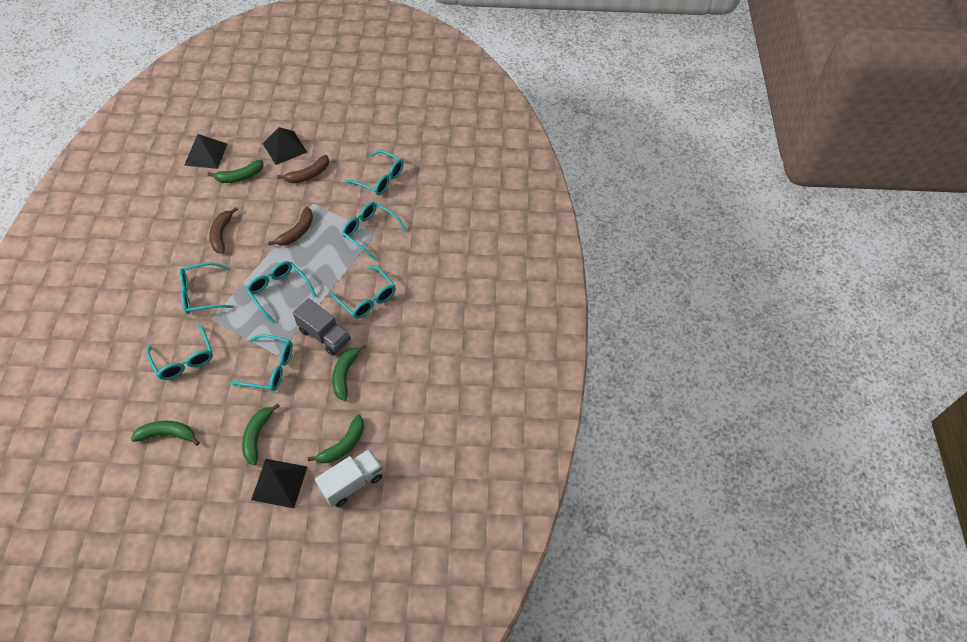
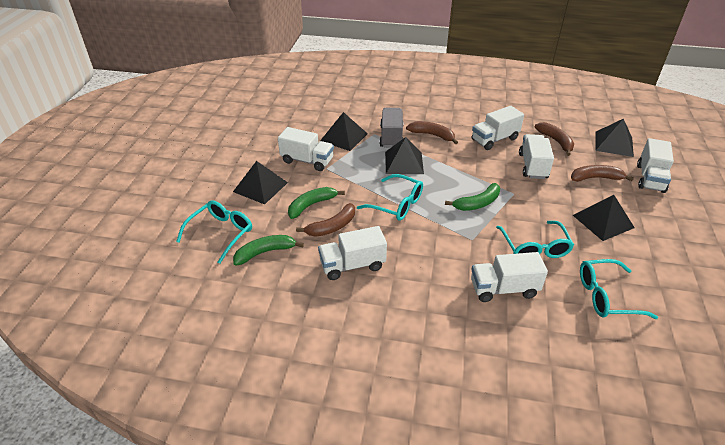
black pyramid: [184,134,227,169] [251,459,307,508] [263,127,307,165] = 3 -> [233,161,288,205] [320,112,368,151] [385,137,424,174] [573,195,635,241] [595,119,634,157] = 5
brown banana: [209,207,238,254] [268,207,313,246] [277,155,329,183] = 3 -> [296,203,355,237] [406,121,458,144] [535,122,574,156] [571,165,634,182] = 4
green banana: [131,421,200,446] [208,160,263,183] [242,403,280,465] [308,414,364,463] [332,344,366,401] = 5 -> [233,235,304,266] [288,187,345,219] [445,183,500,211] = 3
turquoise glasses: [146,325,213,380] [179,262,234,314] [230,334,293,391] [246,261,317,324] [330,266,396,319] [342,202,406,260] [345,150,404,195] = 7 -> [176,200,252,264] [357,174,423,221] [496,221,574,258] [580,259,658,319] = 4
white truck: [315,449,382,507] = 1 -> [278,127,334,171] [318,226,387,280] [471,252,548,302] [472,106,524,150] [519,134,554,179] [637,138,674,193] = 6

